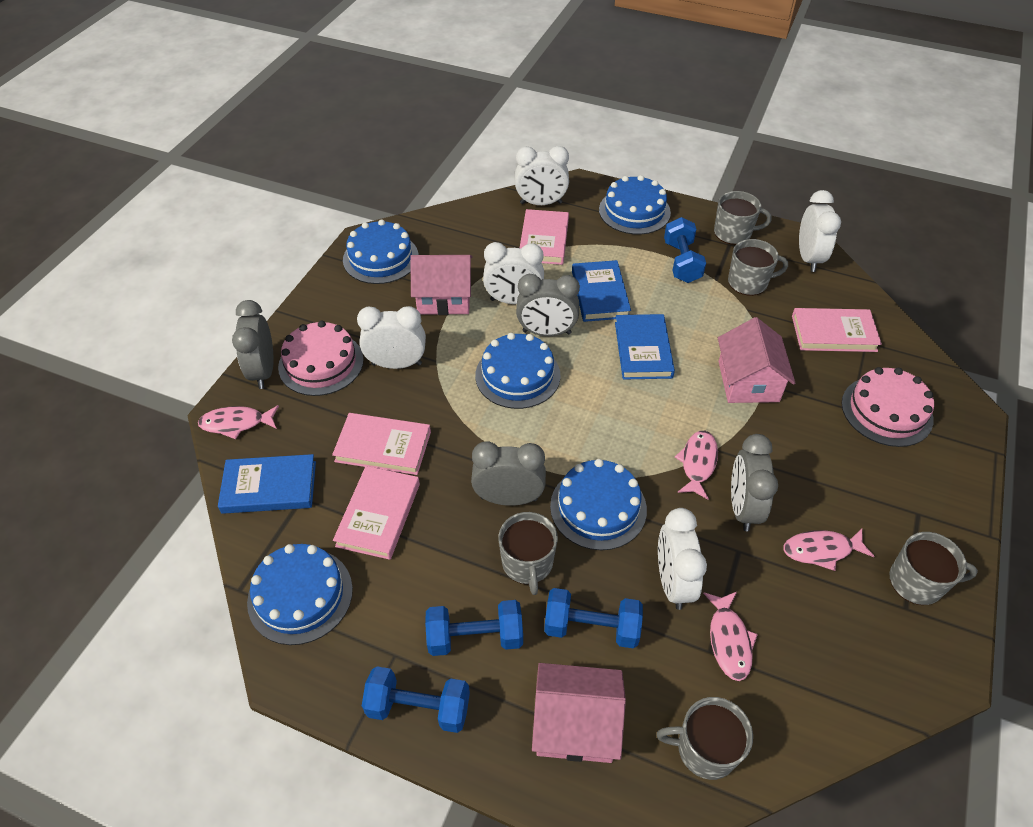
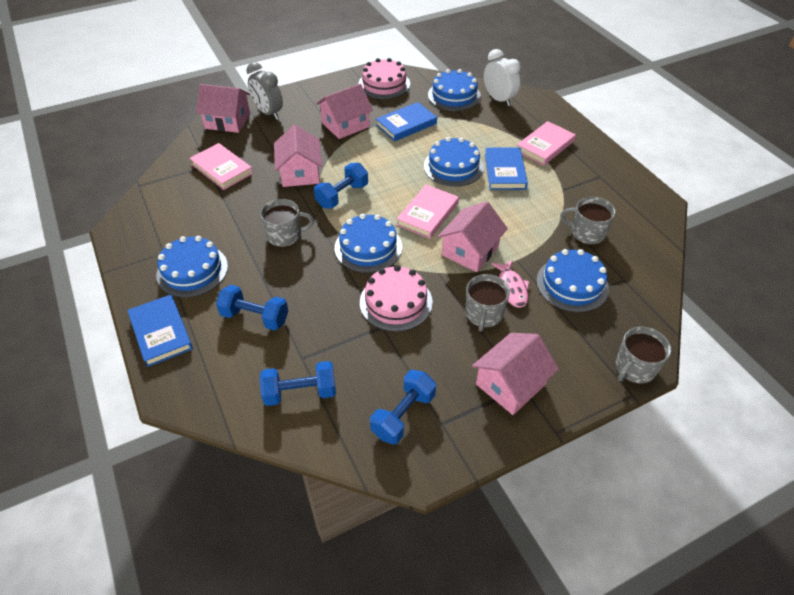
grey clock: [232,300,274,389] [471,441,546,506] [516,274,580,336] [731,434,778,532] = 4 -> [247,62,283,120] = 1
grey mug: [499,512,558,595] [657,697,753,780] [714,191,772,245] [728,239,788,296] [890,532,978,605] = 5 -> [260,199,314,247] [466,274,510,332] [560,197,616,245] [616,327,671,384] = 4
pink book: [332,413,431,475] [333,466,420,560] [520,209,569,265] [792,308,882,352] = 4 -> [189,143,253,190] [397,185,459,239] [517,121,576,165] = 3
pink fish: [198,405,279,439] [675,431,718,500] [703,592,758,681] [783,529,874,571] = 4 -> [491,260,530,308] = 1
pink house: [410,255,473,315] [532,663,626,763] [718,317,796,403] = 3 -> [196,84,250,133] [274,125,322,187] [316,84,373,139] [437,201,508,272] [472,333,559,415] = 5
white clock: [357,306,426,369] [483,242,544,304] [515,146,569,205] [658,508,707,610] [799,190,841,272] = 5 -> [484,49,521,106] = 1

